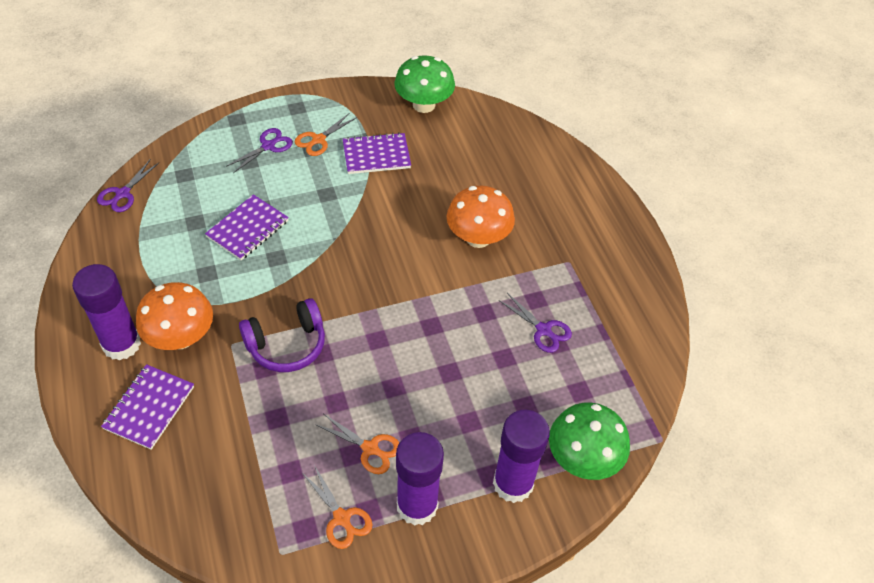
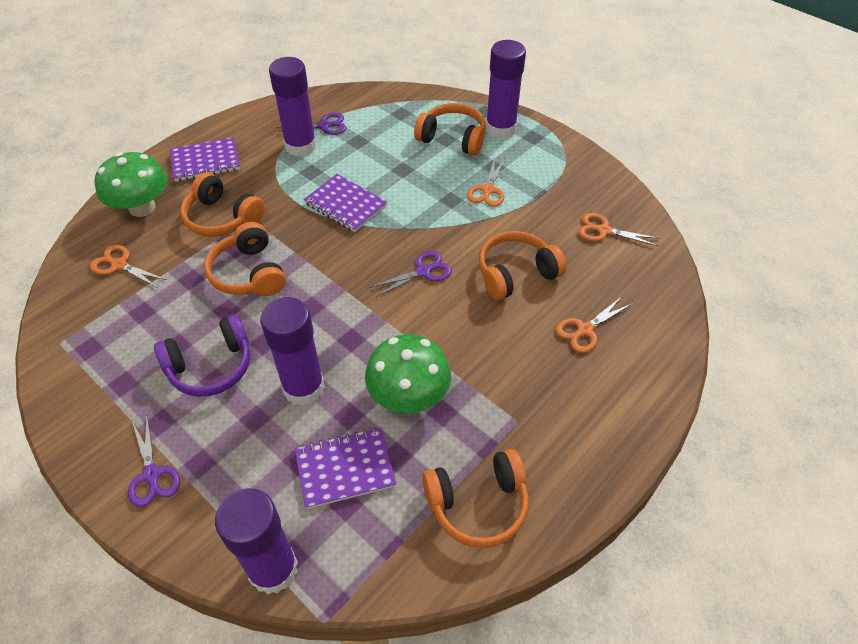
orange headphones: none = 0 -> [180,173,265,237] [204,222,286,296] [414,103,486,156] [422,449,529,548] [479,231,566,300] = 5
orange mushroom: [136,282,213,350] [446,186,515,248] = 2 -> none = 0
orange scissors: [294,113,357,156] [302,465,372,549] [315,414,400,474] = 3 -> [90,245,167,288] [467,157,505,207] [556,297,632,353] [578,213,660,246] = 4
purple glue stick: [72,264,141,361] [396,432,444,526] [493,410,550,503] = 3 -> [215,488,298,594] [260,297,325,406] [269,57,317,157] [486,40,526,138] = 4

